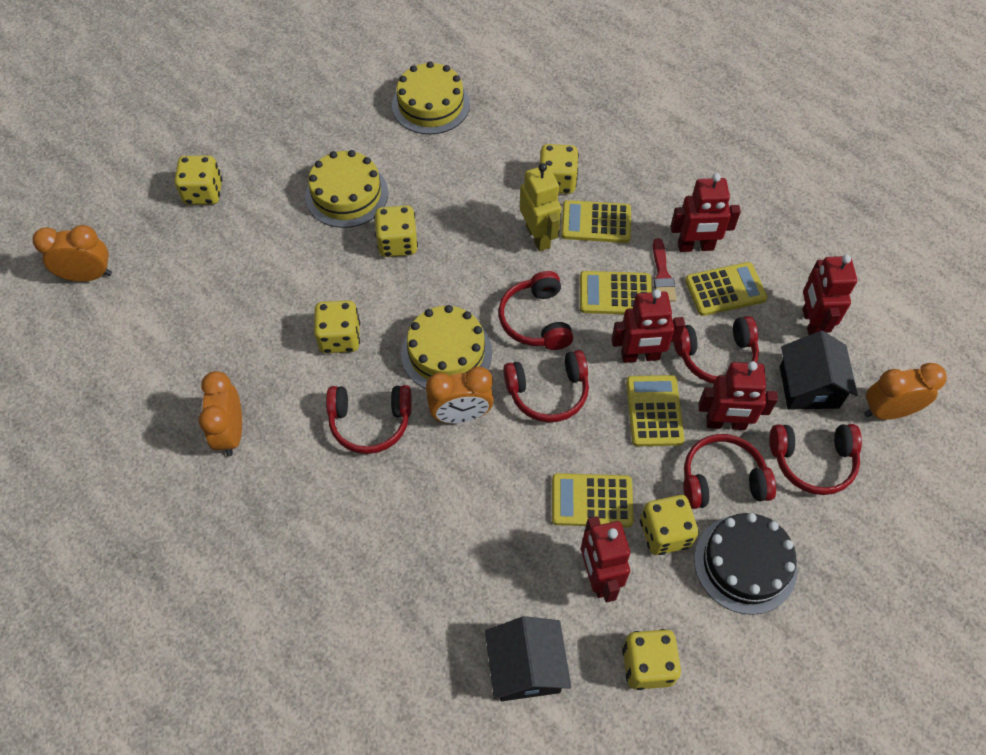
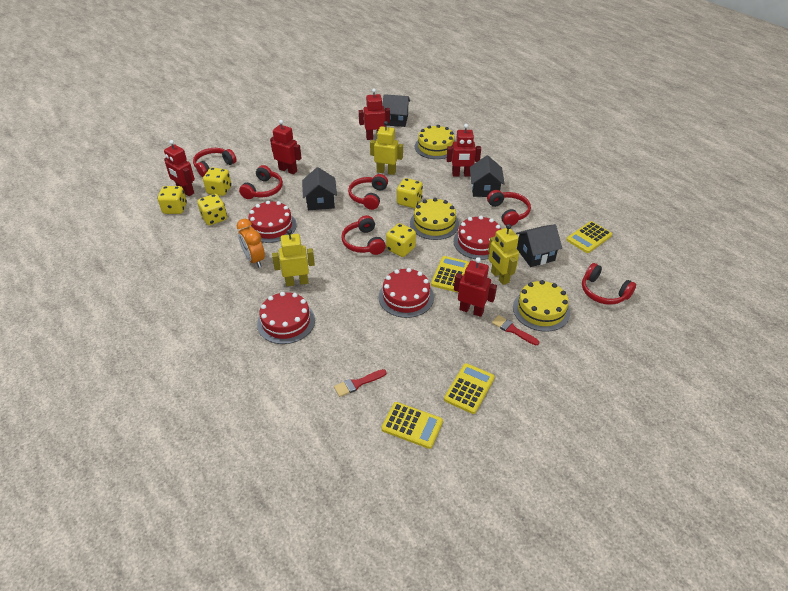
black cake: [694,513,797,615] = 1 -> none = 0
black house: [485,616,571,701] [780,331,858,409] = 2 -> [302,167,337,210] [382,94,410,127] [470,155,505,197] [516,224,562,267] = 4
orange clock: [33,225,112,282] [199,371,242,456] [426,367,494,423] [864,363,947,420] = 4 -> [237,219,265,268] = 1
red brush: [653,238,677,302] = 1 -> [334,369,387,397] [492,315,539,345] = 2
red cake: none = 0 -> [248,201,297,243] [257,292,315,344] [379,268,434,318] [453,216,501,260] = 4
yellow calculator: [552,473,634,527] [561,200,631,243] [580,271,652,314] [626,375,684,446] [685,262,767,316] = 5 -> [382,402,443,449] [431,256,469,292] [444,363,495,414] [567,221,612,253] = 4
yellow dice: [174,156,222,205] [314,300,360,353] [374,205,418,257] [540,144,579,194] [622,629,681,690] [640,495,698,555] = 6 -> [158,186,187,214] [197,194,227,225] [203,167,231,196] [386,223,416,257] [397,178,423,208] = 5
yellow robot: [520,163,561,251] = 1 -> [272,229,315,286] [370,121,403,175] [488,224,519,285] = 3

